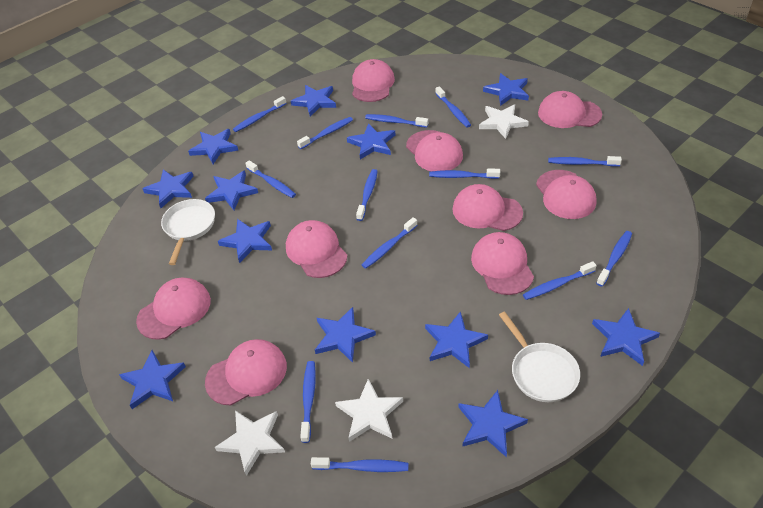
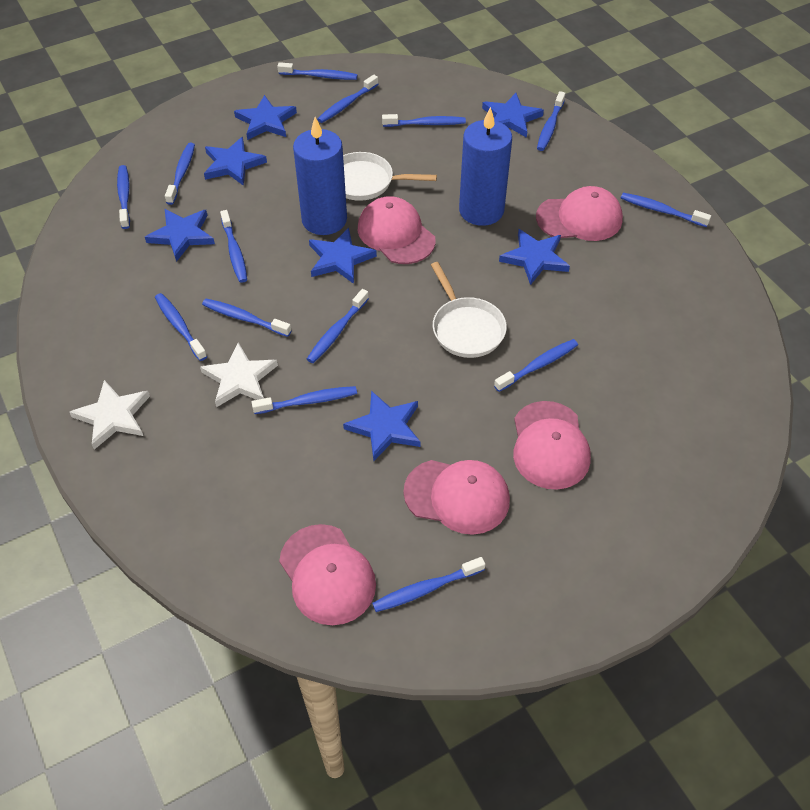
blue candle: none = 0 -> [293,117,347,235] [459,107,512,226] = 2
blue star: [119,350,186,409] [142,169,194,208] [188,129,239,164] [205,170,258,210] [218,219,272,263] [291,85,336,117] [315,307,376,363] [347,123,396,159] [425,311,488,368] [459,390,528,457] [483,73,529,106] [592,308,660,366] = 12 -> [145,209,215,262] [204,137,267,186] [234,95,297,140] [309,228,377,284] [343,391,421,461] [482,93,544,138] [499,229,570,285] = 7
blue toothbrush: [233,96,287,132] [245,160,296,198] [297,117,353,149] [300,361,316,443] [311,457,408,472] [356,169,377,221] [362,217,418,269] [365,114,428,128] [429,169,500,179] [435,86,471,128] [523,261,597,300] [548,156,622,167] [596,231,632,287] = 13 -> [117,165,130,229] [155,293,207,361] [165,143,195,205] [202,299,292,337] [220,210,247,283] [252,386,357,414] [277,62,358,80] [307,289,369,363] [317,75,378,123] [372,557,485,612] [382,114,466,127] [494,339,578,392] [537,91,565,151] [621,193,711,227] = 14
pink cap: [136,278,211,340] [205,339,287,405] [286,220,347,278] [352,59,395,102] [406,130,463,171] [453,184,523,231] [471,232,534,295] [536,170,597,219] [538,91,602,128] = 9 -> [279,524,376,625] [358,196,436,264] [403,460,510,535] [513,401,591,490] [536,186,623,241] = 5
white star: [215,410,285,476] [335,379,403,442] [479,104,529,139] = 3 -> [69,380,150,450] [200,343,278,407] = 2

